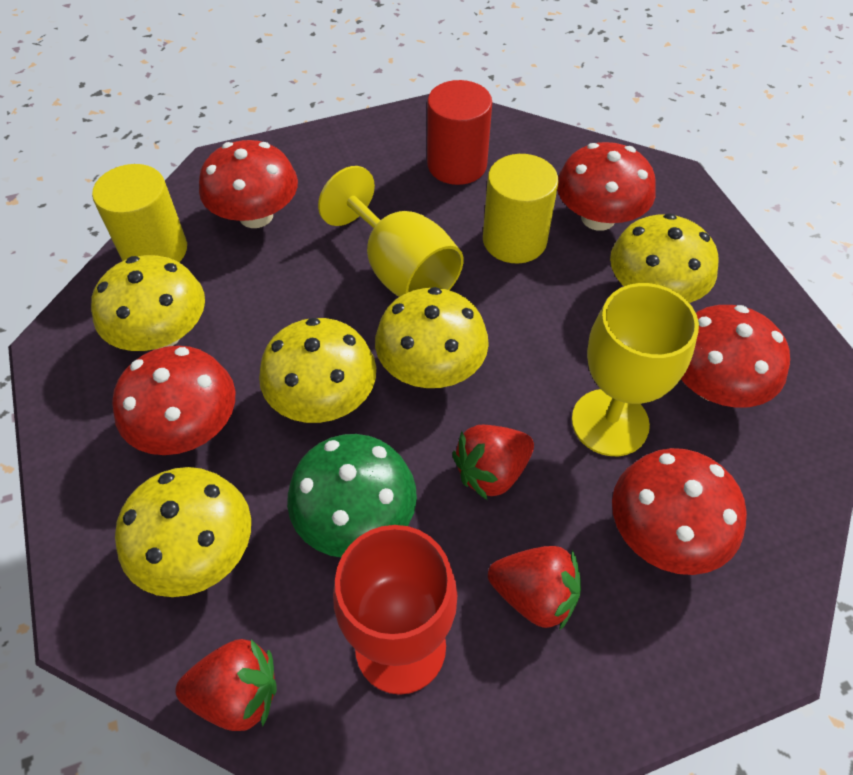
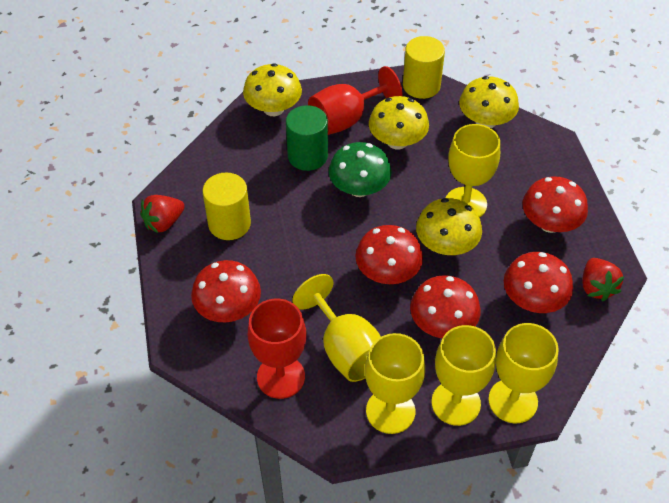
green cylinder: none = 0 -> [286,105,328,171] = 1
red cylinder: [427,80,492,185] = 1 -> none = 0
red goblet: [333,525,457,695] = 1 -> [248,299,306,399] [308,66,403,135] = 2
red strawberry: [175,639,277,731] [452,425,534,500] [488,546,581,631] = 3 -> [140,195,185,233] [582,258,624,301] = 2
yellow goblet: [318,166,463,297] [572,283,699,456] = 2 -> [292,274,381,382] [365,333,425,434] [431,325,496,426] [446,124,500,218] [488,323,559,423] = 5
yellow mushroom: [91,255,205,351] [115,467,251,597] [259,318,376,423] [375,287,489,388] [610,213,718,303] = 5 -> [243,63,302,116] [369,96,429,150] [416,198,482,255] [459,76,519,128] = 4

